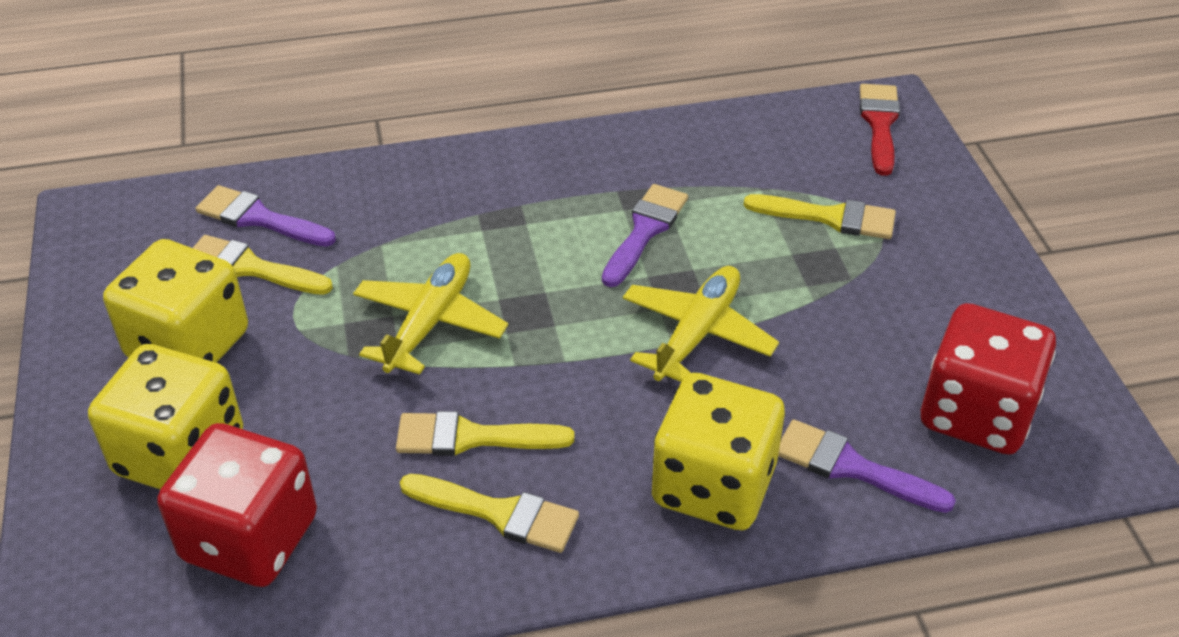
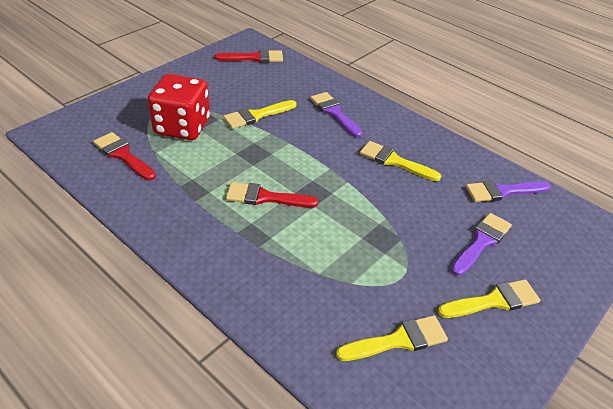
red brush: [860,84,900,176] = 1 -> [93,132,156,181] [214,49,283,63] [226,182,318,207] = 3
red dice: [157,423,317,587] [921,303,1056,455] = 2 -> [148,74,210,140] = 1
yellow dice: [88,344,243,489] [103,239,248,363] [652,373,785,530] = 3 -> none = 0
yellow plane: [353,253,508,375] [623,266,779,382] = 2 -> none = 0

